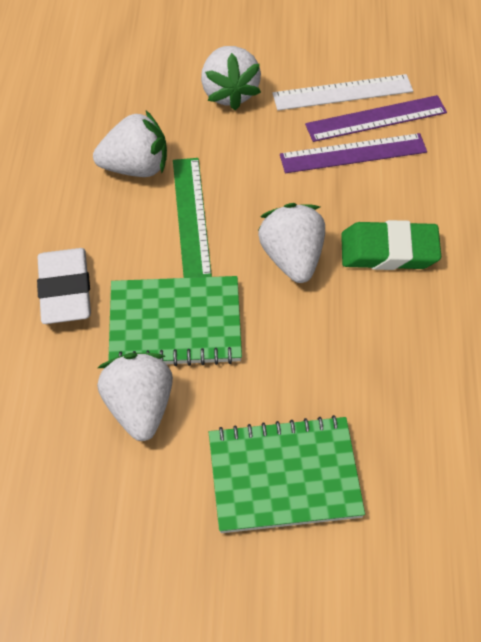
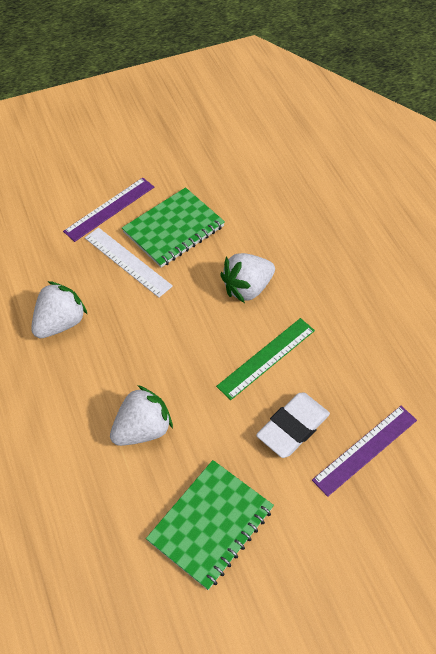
green eraser: [341,220,441,270] = 1 -> none = 0
white strawberry: [93,111,167,177] [97,353,173,441] [201,46,261,110] [258,203,325,283] = 4 -> [31,281,88,338] [110,385,173,446] [220,253,275,303] = 3

